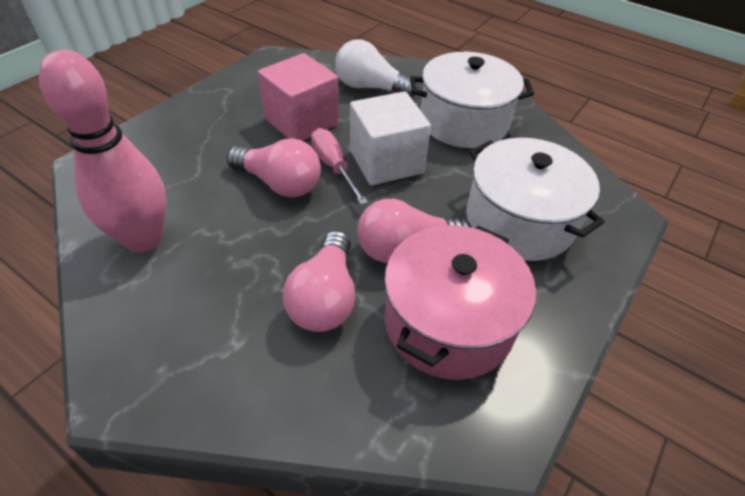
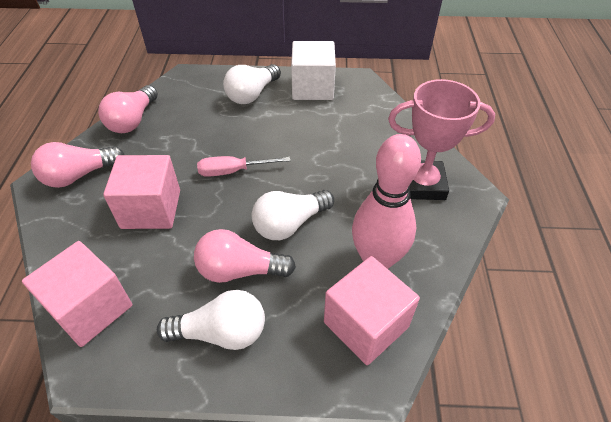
pink cube: [258,53,339,141] = 1 -> [22,241,132,347] [103,155,180,229] [324,256,420,365] = 3
pink pot: [384,225,536,380] = 1 -> none = 0
pink trophy: none = 0 -> [388,79,495,200] = 1
white light bulb: [335,39,418,98] = 1 -> [157,290,265,350] [223,64,281,104] [251,190,334,240] = 3
white pot: [410,52,534,148] [466,138,605,261] = 2 -> none = 0

